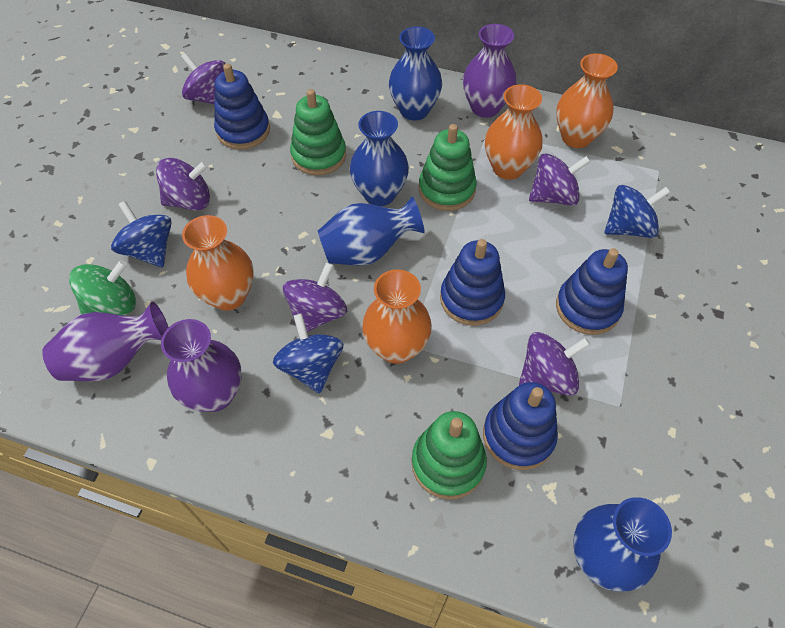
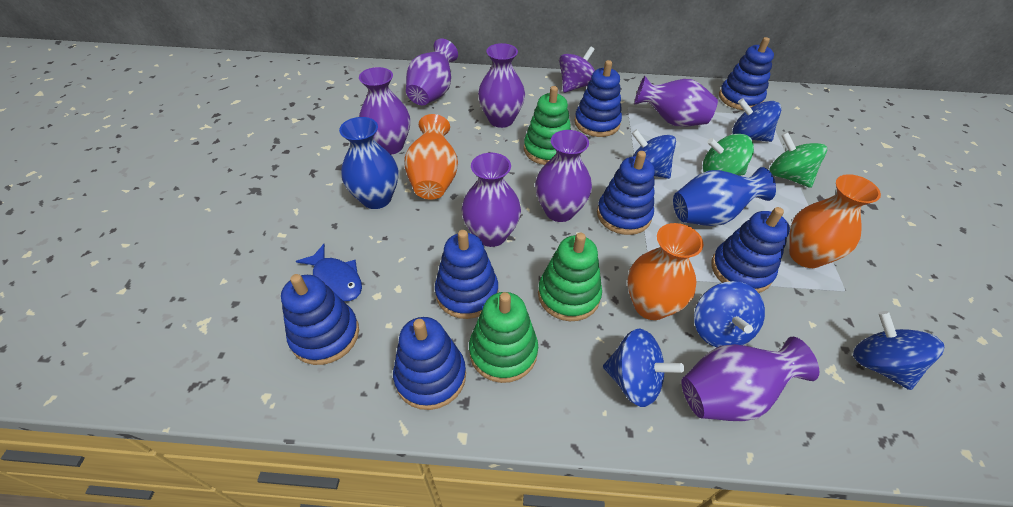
blue fish: none = 0 -> [296,244,362,301] = 1
blue spinning top: [111,201,172,267] [273,314,343,393] [605,185,670,238] = 3 -> [603,328,684,407] [632,129,676,179] [694,281,765,347] [732,98,781,142] [853,311,944,390] = 5
blue stacking toy: [214,64,270,149] [440,239,505,326] [483,382,558,470] [556,248,628,335] = 4 -> [281,274,359,365] [393,317,466,410] [435,230,498,319] [575,60,622,137] [597,151,655,235] [711,207,790,293] [719,37,774,110] = 7
blue vase: [318,196,425,265] [350,111,409,206] [389,27,442,121] [573,497,672,591] = 4 -> [339,117,399,209] [673,167,776,226] = 2
green spinning top: [69,260,136,315] = 1 -> [703,134,754,176] [769,132,827,188] = 2
orange vase: [182,215,254,311] [362,269,432,364] [485,84,543,180] [556,53,618,148] = 4 -> [404,114,458,199] [627,223,703,320] [789,174,881,268] = 3
purple spinning top: [156,158,210,211] [181,53,226,105] [283,262,347,332] [519,332,590,396] [529,153,591,206] = 5 -> [559,46,595,93] = 1
purple vase: [42,302,168,381] [161,319,242,412] [463,24,516,118] = 3 -> [359,67,410,155] [406,38,458,105] [462,153,521,247] [478,43,525,128] [535,130,592,222] [634,76,718,127] [681,337,819,421] = 7

